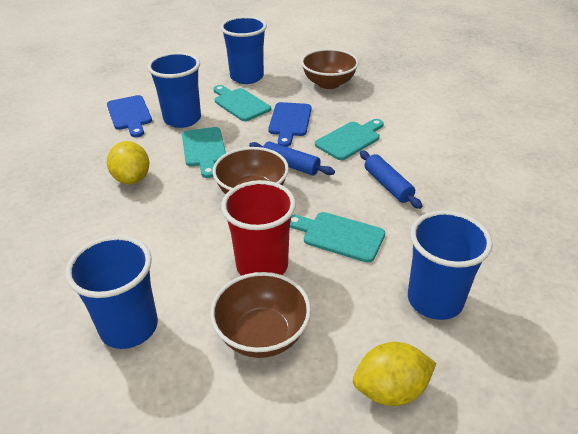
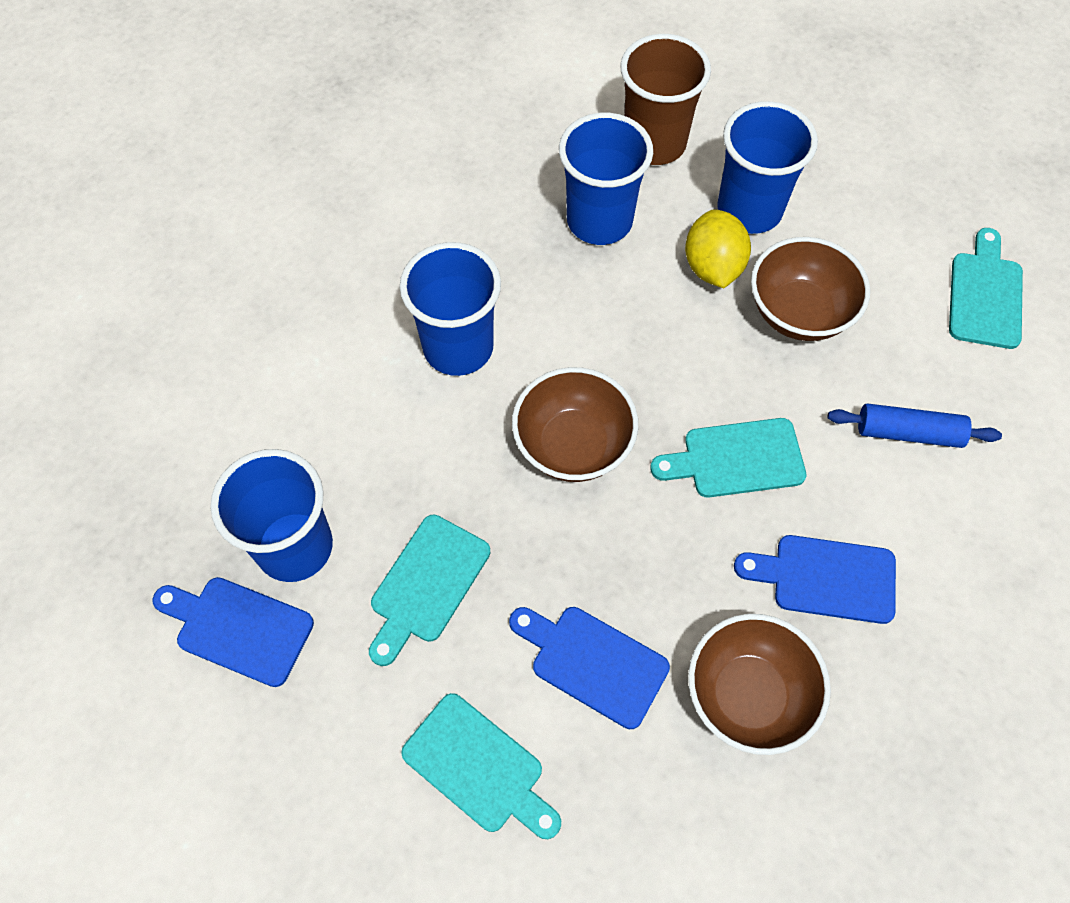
blue cutting board: [107,95,152,137] [268,102,311,147] = 2 -> [152,577,314,687] [509,607,670,729] [734,535,896,624] = 3
blue rolling pin: [249,141,335,175] [360,151,422,209] = 2 -> [828,403,1002,448] = 1
brown cup: none = 0 -> [620,34,711,165] = 1
red cup: [221,180,296,276] = 1 -> none = 0
yellow lemon: [107,141,149,184] [353,342,436,406] = 2 -> [685,209,751,288] = 1

